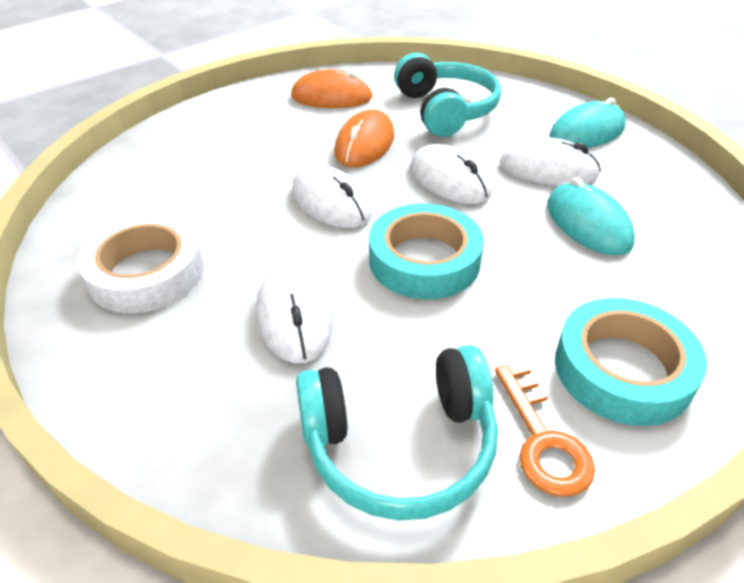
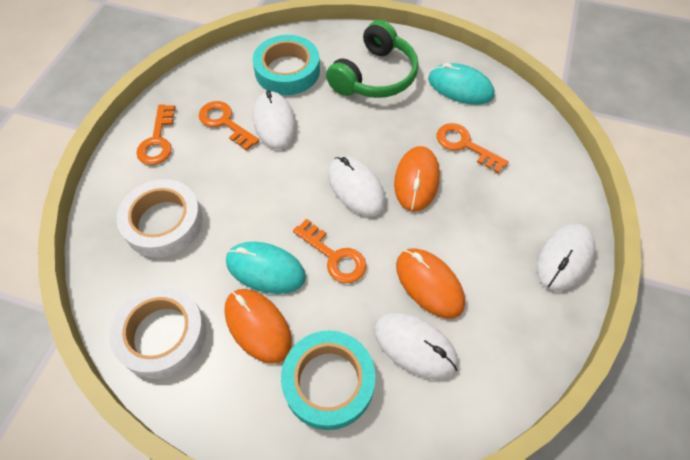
green headphones: none = 0 -> [326,20,419,98] = 1
orange key: [495,363,595,497] = 1 -> [136,104,175,165] [199,101,259,151] [293,219,366,283] [436,123,508,173] = 4
orange mouse: [291,70,373,108] [335,110,395,167] = 2 -> [224,289,292,364] [394,146,440,212] [396,248,465,319] = 3
turquoise headphones: [296,345,498,521] [394,53,501,137] = 2 -> none = 0
white tape: [78,215,204,313] = 1 -> [109,286,206,379] [117,179,203,258] = 2

